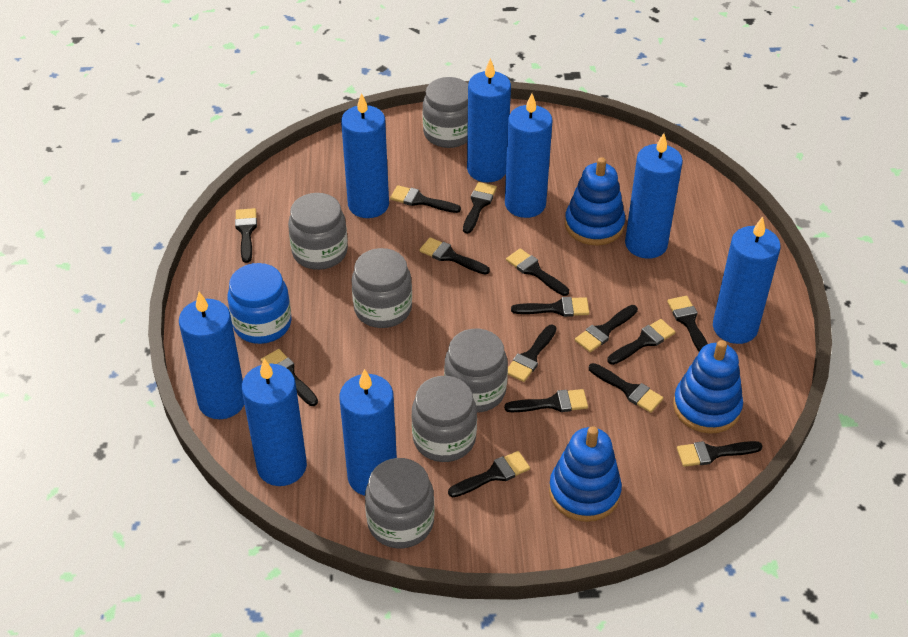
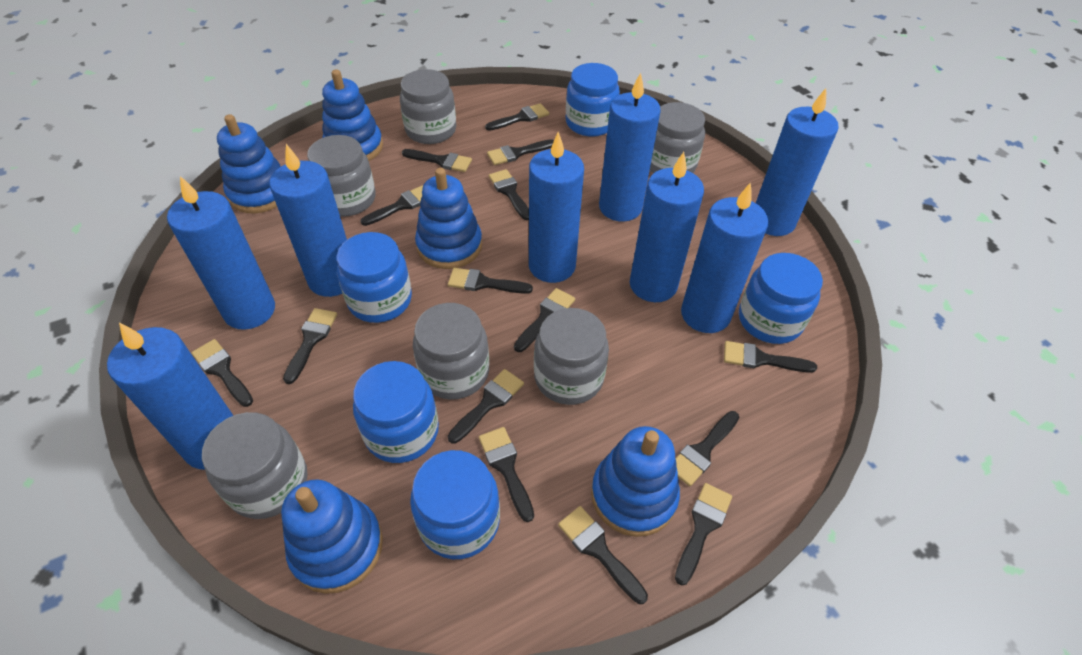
blue jar: [228,263,292,344] = 1 -> [337,232,412,323] [353,361,439,463] [410,450,500,559] [566,63,620,137] [739,253,823,344] = 5
blue stacking toy: [549,426,622,522] [565,157,625,245] [673,340,743,434] = 3 -> [217,114,281,213] [281,480,383,594] [322,69,383,161] [415,168,482,269] [591,426,680,537] = 5

